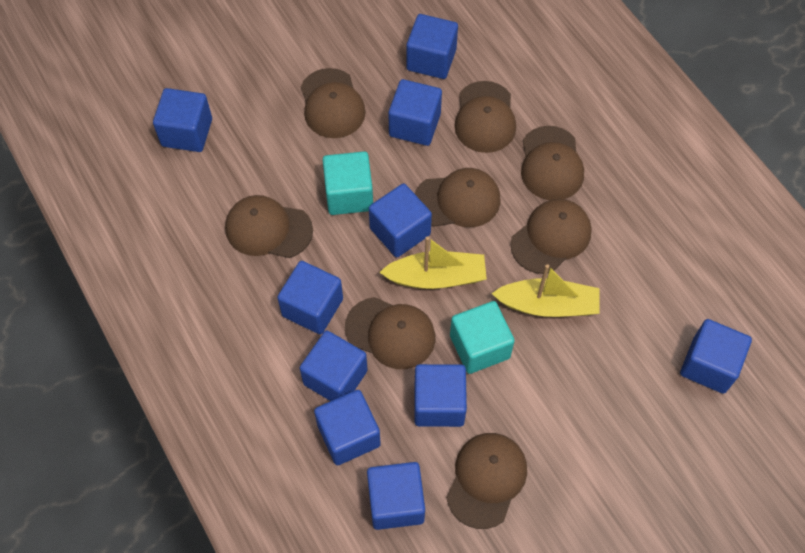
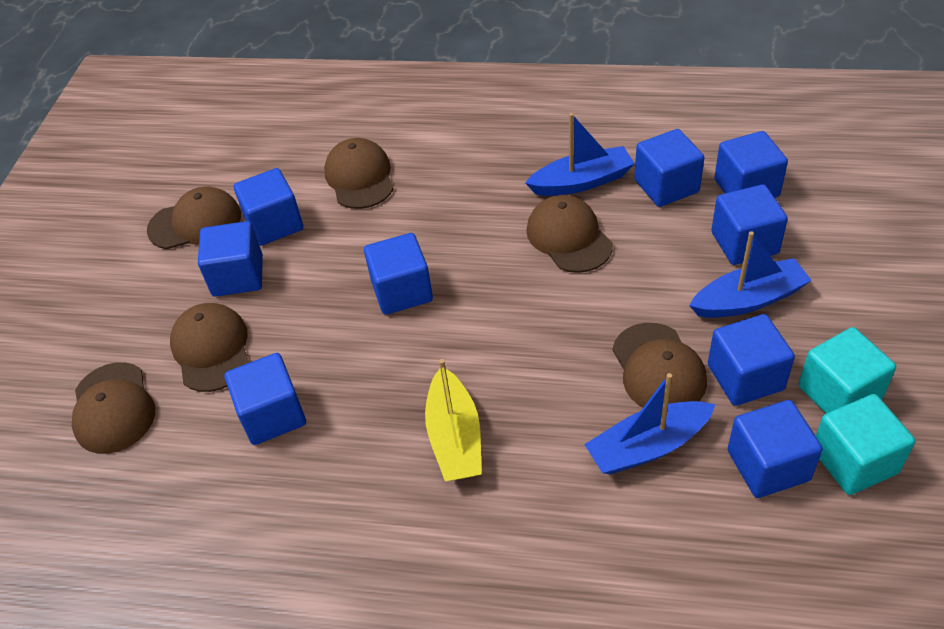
blue boat: none = 0 -> [525,113,635,196] [584,373,715,475] [689,231,812,318] = 3
blue cube: [153,88,212,152] [277,261,343,334] [300,331,368,401] [314,390,381,465] [367,462,425,530] [369,183,432,258] [389,79,442,146] [406,14,458,79] [415,364,467,427] [680,319,752,394] = 10 -> [198,221,263,297] [225,353,306,445] [233,168,303,246] [364,233,433,315] [634,129,704,207] [708,314,795,406] [711,184,788,265] [714,131,788,198] [727,400,823,498] = 9
brown cap: [225,195,313,258] [301,68,366,138] [345,297,435,369] [415,168,501,227] [446,433,527,529] [454,81,516,153] [510,199,592,274] [521,126,584,200] = 8 -> [72,362,155,454] [147,186,241,249] [170,303,249,392] [324,138,394,209] [526,195,613,273] [612,323,707,407] = 6
yellow boat: [379,236,487,289] [491,264,600,317] = 2 -> [425,359,482,481] = 1

